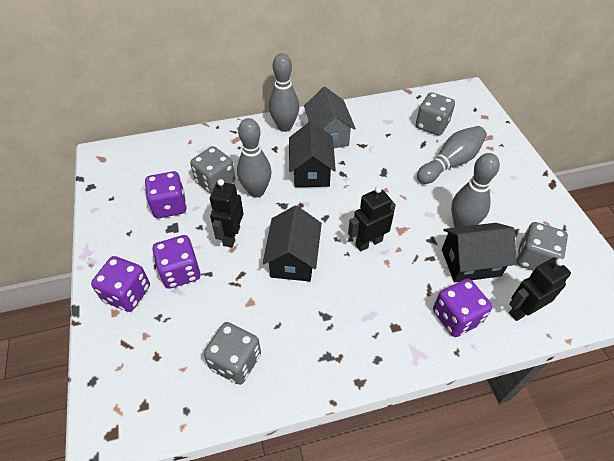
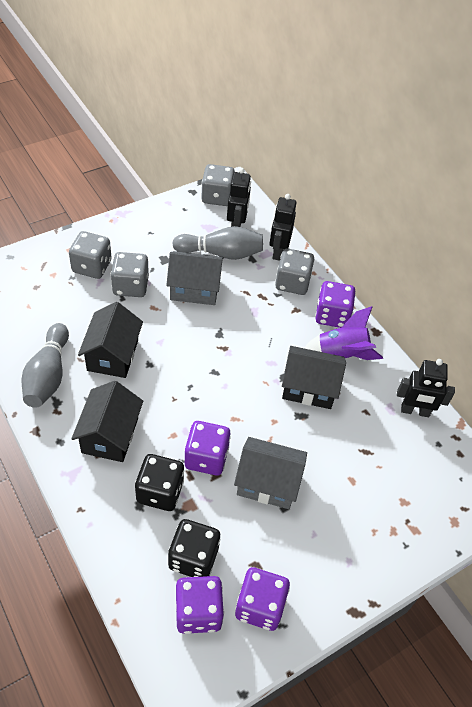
black dice: none = 0 -> [135,454,184,511] [168,519,220,577] = 2
grey bowling pin: [237,118,272,197] [269,53,299,132] [417,126,487,184] [451,153,500,227] = 4 -> [21,323,69,408] [172,226,263,260] = 2
grey house: [304,87,356,148] = 1 -> [166,251,224,305] [234,437,307,509] = 2
purple rocket: none = 0 -> [304,306,383,360] = 1

